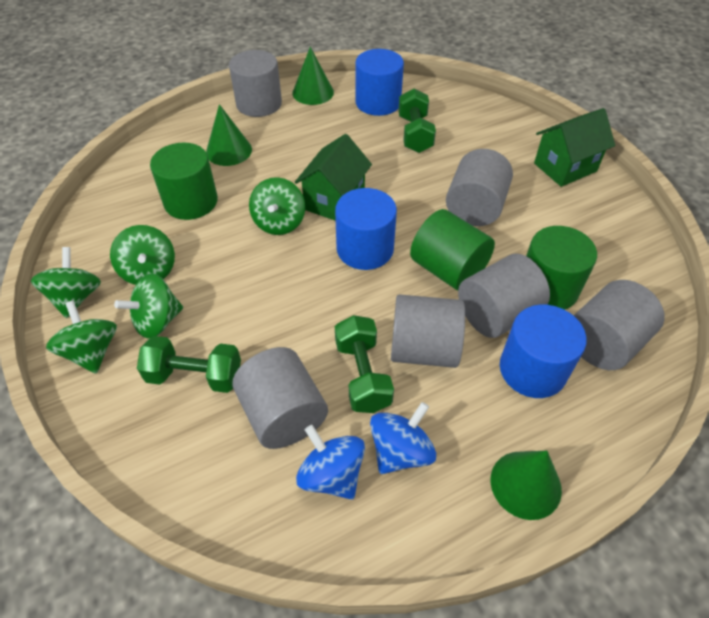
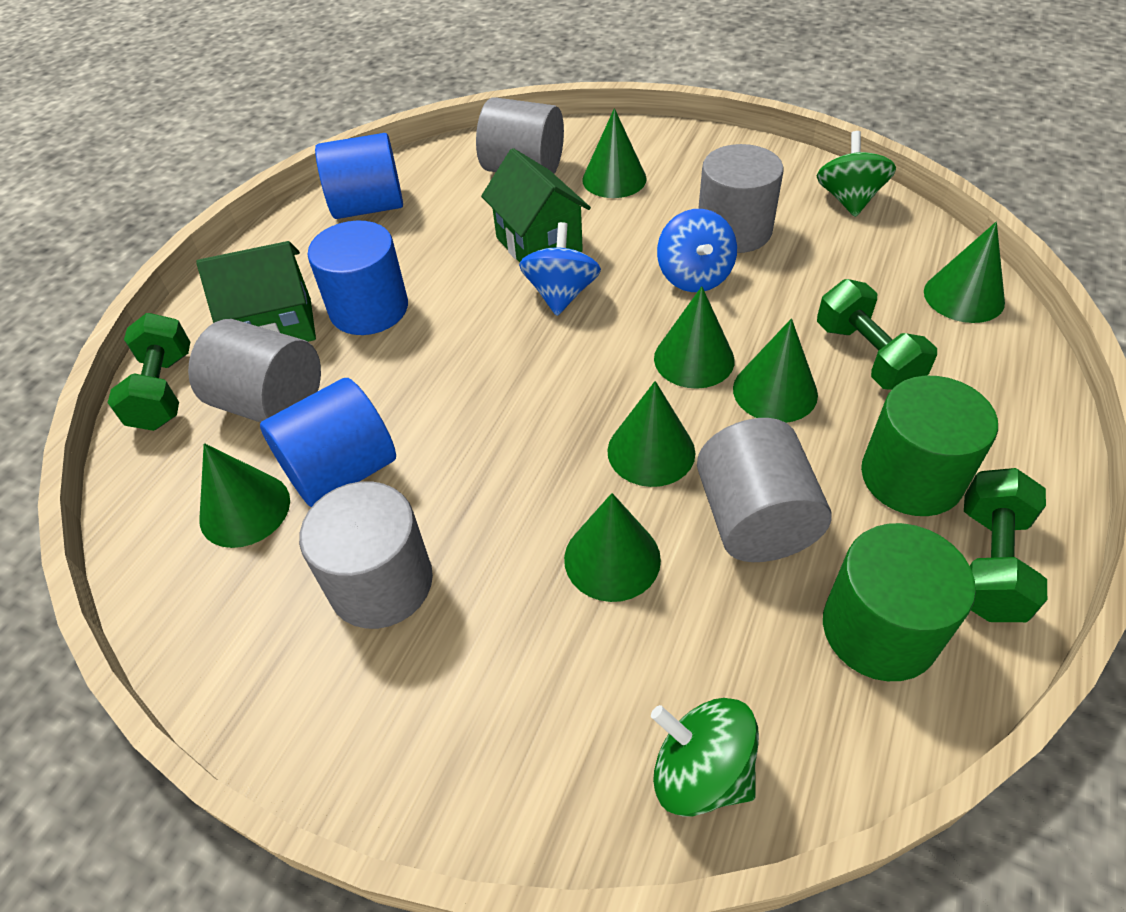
green cone: [206,104,252,166] [292,47,334,105] [490,451,562,520] = 3 -> [199,443,290,548] [564,493,661,602] [582,108,647,198] [608,381,695,487] [654,286,735,389] [733,318,818,423] [924,222,1005,323] = 7
green cylinder: [150,143,218,220] [410,209,495,291] [526,226,597,310] = 3 -> [823,523,976,681] [861,376,998,516] = 2
green spinning top: [31,247,101,318] [46,301,117,374] [110,225,175,285] [114,273,183,339] [249,177,305,235] = 5 -> [651,698,759,816] [817,131,896,217] = 2
grey cylinder: [229,50,282,117] [232,347,328,449] [391,294,465,368] [446,149,513,226] [458,254,550,338] [573,280,665,370] = 6 -> [188,319,321,423] [299,481,433,629] [476,97,564,174] [697,418,832,562] [698,144,784,253] = 5

